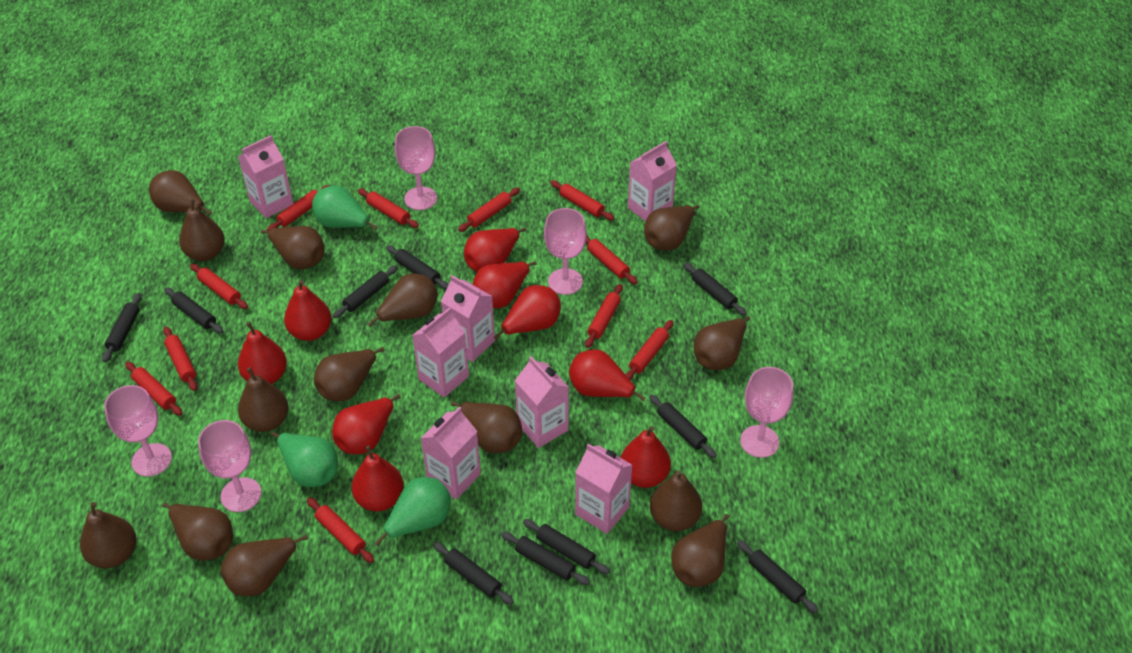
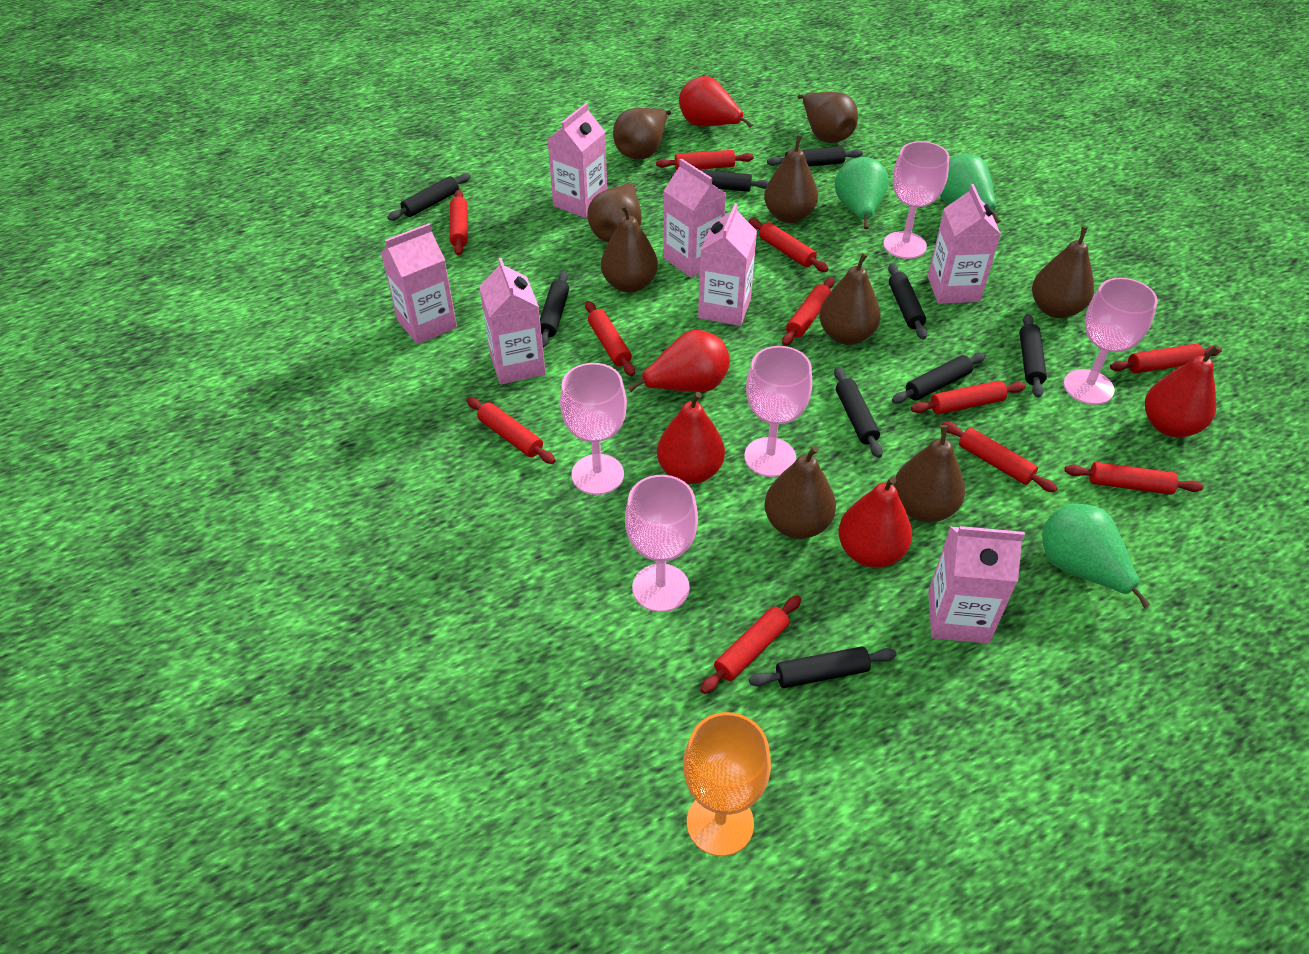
black rolling pin: [102,293,142,362] [164,287,223,334] [333,265,398,318] [386,245,448,289] [433,542,514,605] [501,532,590,585] [523,519,610,574] [649,395,717,458] [684,263,747,316] [737,540,819,613] = 10 -> [387,173,471,221] [540,271,569,348] [671,170,769,192] [749,646,896,688] [767,146,863,167] [834,367,883,458] [888,263,927,339] [892,353,986,404] [1019,314,1047,398] = 9
brown pear: [80,502,136,568] [149,170,212,215] [162,503,233,560] [179,198,225,261] [220,535,308,596] [238,367,289,432] [261,226,324,269] [314,347,384,401] [368,273,438,327] [451,401,522,453] [644,205,699,251] [650,470,702,531] [671,514,729,587] [694,316,750,370] = 14 -> [587,183,642,242] [601,204,658,293] [613,108,671,160] [764,135,818,223] [764,446,836,539] [798,92,858,143] [819,253,881,345] [893,425,965,522] [1032,226,1094,318] = 9
orange goblet: none = 0 -> [683,712,771,856] = 1
red pear: [238,322,287,384] [284,280,331,341] [332,394,401,454] [351,446,404,511] [464,228,526,272] [472,261,537,308] [494,285,561,340] [569,349,646,401] [621,426,671,488] = 9 -> [628,330,730,392] [657,392,725,484] [679,76,753,128] [839,477,912,568] [1145,345,1220,437] = 5

